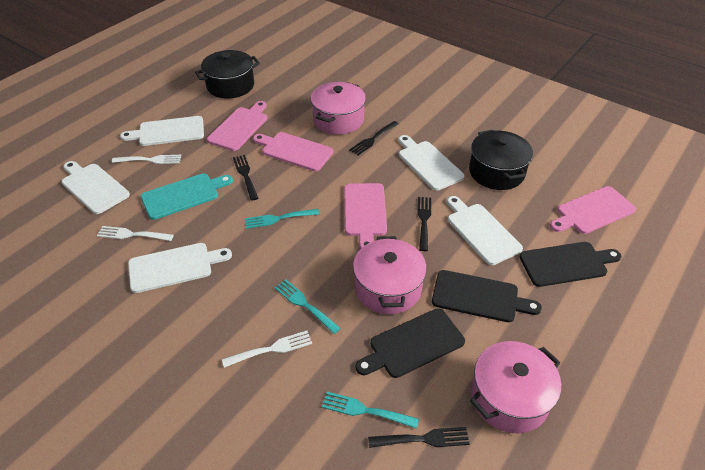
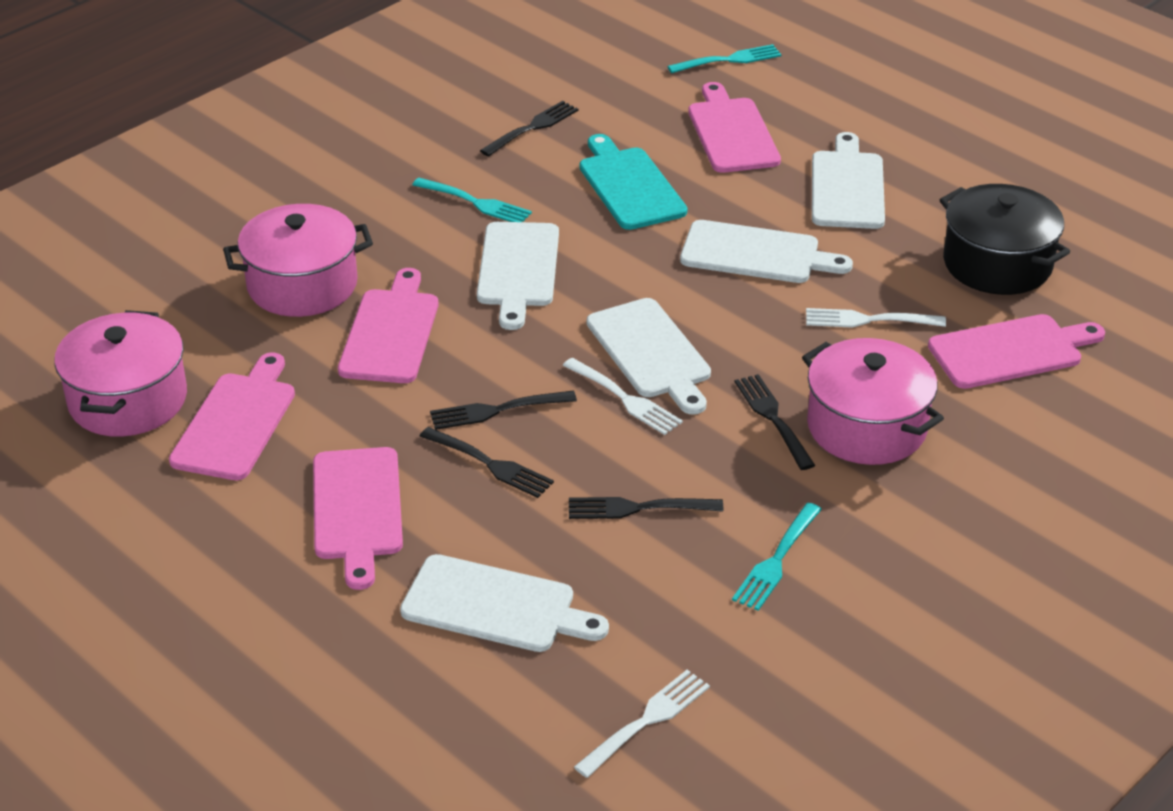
black cutting board: [356,308,465,378] [432,270,542,322] [519,242,621,287] = 3 -> none = 0
black fork: [233,155,258,201] [349,121,399,155] [368,427,470,448] [417,197,431,251] = 4 -> [420,427,554,498] [430,391,577,430] [480,101,578,156] [569,497,723,519] [735,374,815,470] = 5
black pot: [195,50,260,99] [469,130,533,190] = 2 -> [940,184,1070,295] = 1
pink cutting board: [207,101,267,151] [253,132,333,171] [345,183,387,249] [550,186,636,234] = 4 -> [169,352,295,480] [313,447,403,590] [338,268,438,383] [688,82,781,173] [928,314,1105,389] = 5

